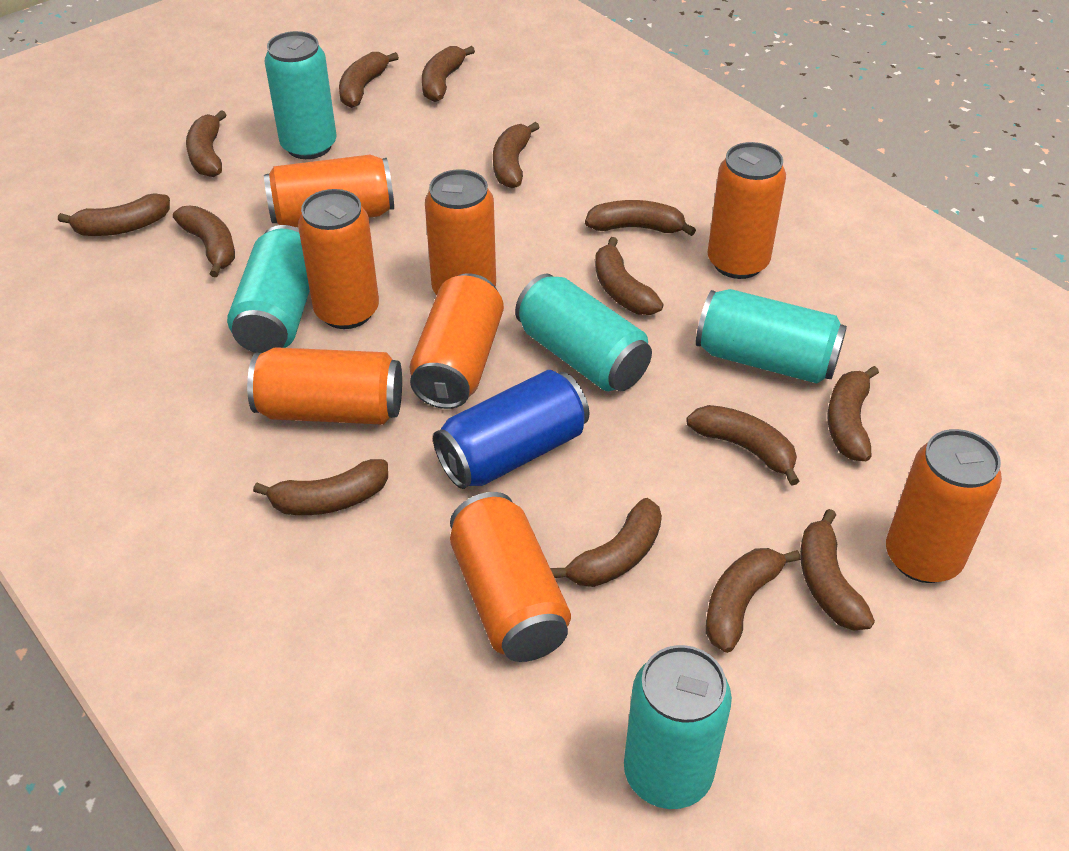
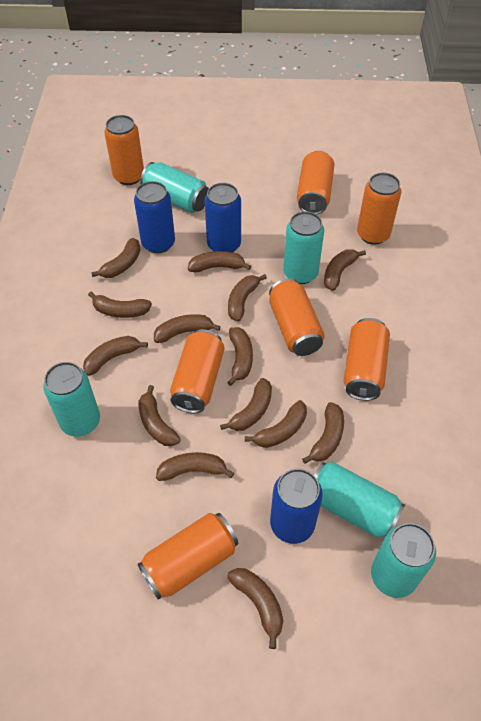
blue can: [433,370,589,489] = 1 -> [134,181,175,253] [205,183,241,252] [270,469,323,544] = 3
orange can: [247,347,402,425] [264,154,394,227] [298,189,379,329] [410,273,504,409] [425,169,496,295] [450,492,571,662] [707,142,786,279] [886,429,1002,583] = 8 -> [104,115,144,185] [138,513,238,600] [170,329,225,413] [269,278,325,356] [297,151,334,215] [344,318,390,401] [357,173,401,245] = 7

